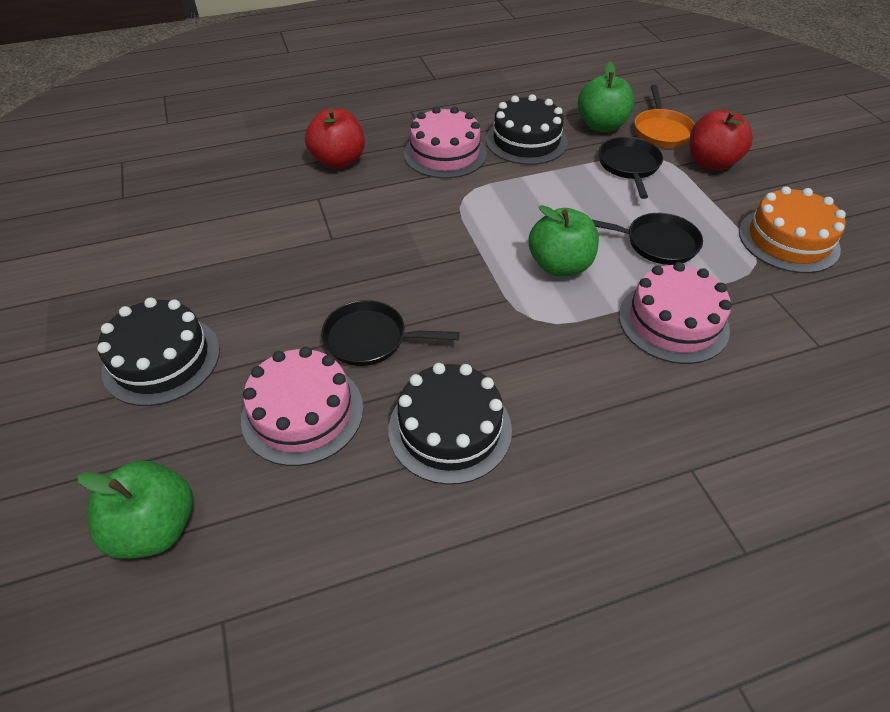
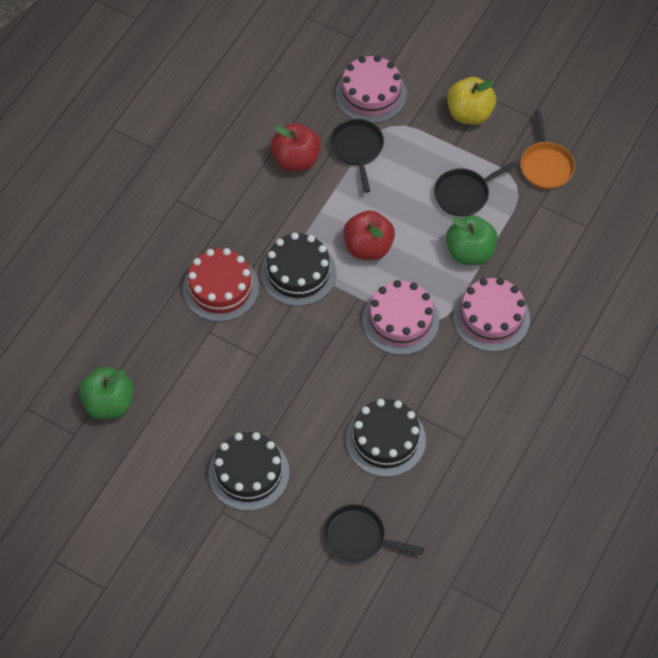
green apple: [77,461,193,559] [529,205,599,276] [578,61,634,132] = 3 -> [79,367,134,420] [446,215,498,265] = 2
orange cake: [739,186,846,273] = 1 -> none = 0
red cake: none = 0 -> [183,248,259,322] = 1
yellow apple: none = 0 -> [447,77,496,125] = 1

